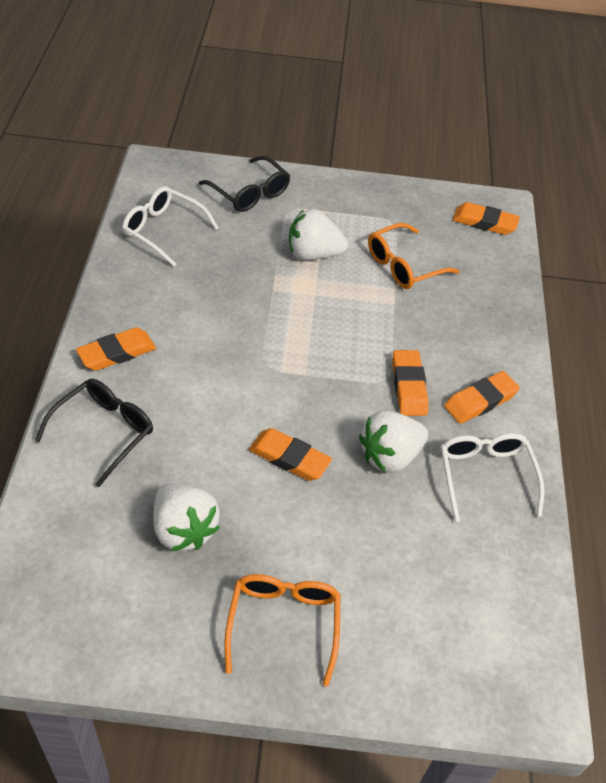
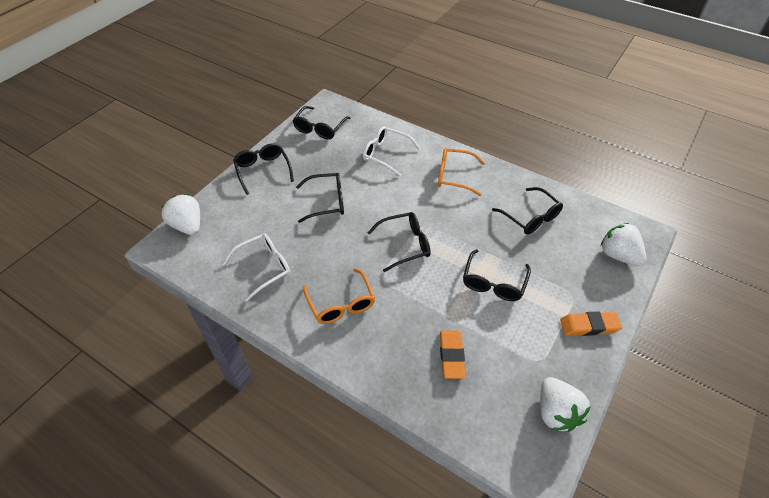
black glasses: [35,379,153,487] [199,156,290,212] = 2 -> [233,143,294,195] [292,106,350,139] [296,173,344,223] [367,212,431,272] [463,249,531,301] [492,187,563,234] = 6
orange eraser: [76,327,156,371] [249,428,332,481] [392,350,429,416] [444,371,520,424] [452,202,520,235] = 5 -> [440,331,466,379] [560,311,622,336] = 2

